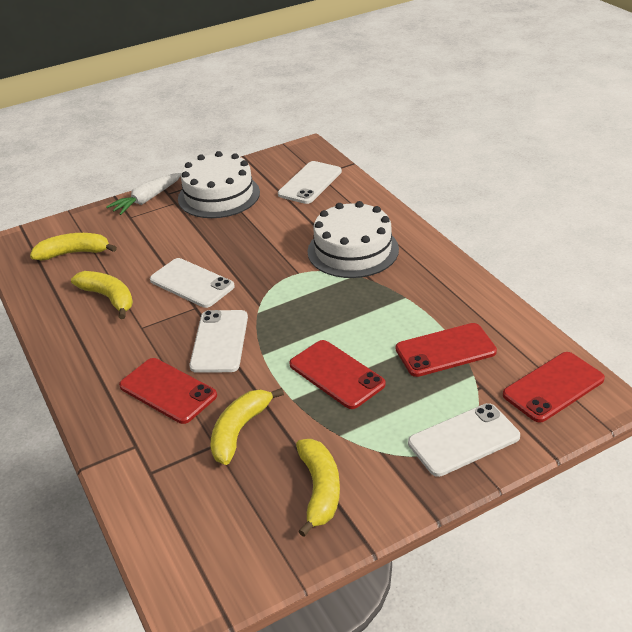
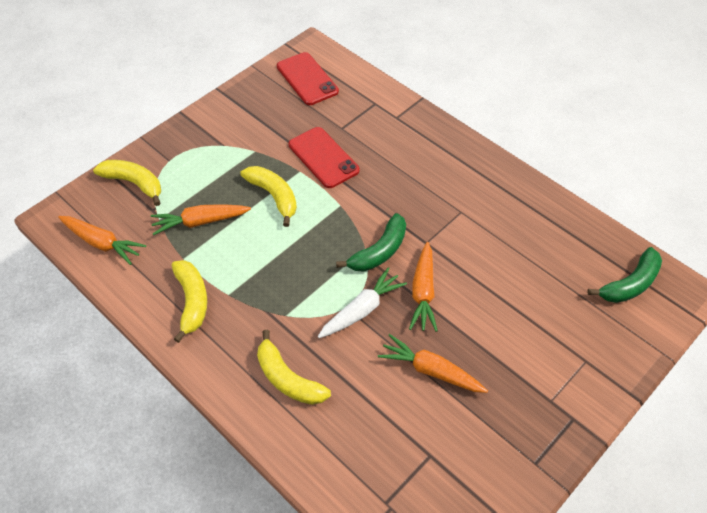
green banana: none = 0 -> [336,213,406,272] [587,247,662,303] = 2
orange carrot: none = 0 -> [58,216,146,265] [151,204,251,235] [378,334,488,393] [409,242,438,332] = 4
red phone: [119,358,217,424] [289,340,386,409] [396,323,497,377] [503,352,605,423] = 4 -> [277,52,339,105] [288,127,360,188] = 2
white cake: [178,151,260,218] [308,201,399,278] = 2 -> none = 0
white phone: [150,258,235,308] [189,310,248,373] [278,161,342,204] [408,403,520,477] = 4 -> none = 0

